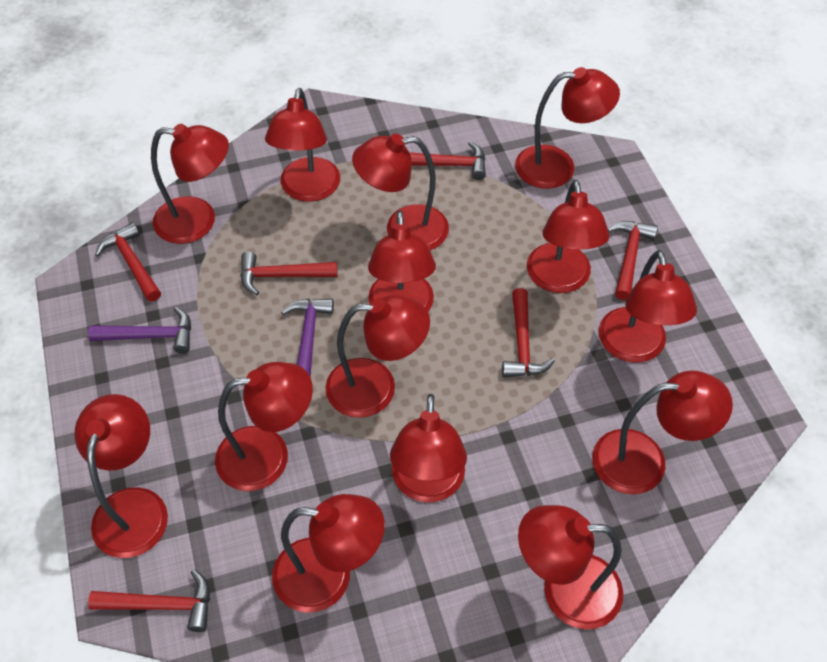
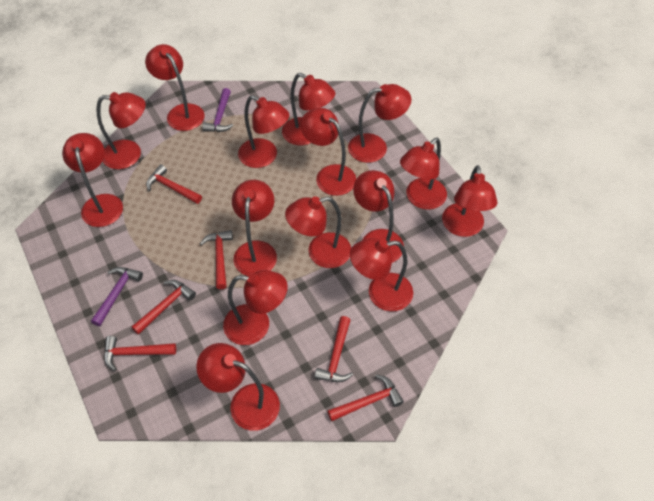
red lamp: [75,394,168,558] [151,124,229,244] [215,362,313,491] [265,88,340,202] [272,494,385,613] [325,295,430,418] [352,134,449,250] [368,211,436,311] [390,394,467,503] [515,67,620,189] [518,505,623,630] [527,180,609,293] [592,371,733,494] [599,250,697,363] = 14 -> [62,133,123,227] [96,92,146,169] [145,44,205,131] [196,343,280,431] [223,270,288,345] [232,180,277,276] [238,95,289,168] [282,73,335,146] [285,196,351,268] [301,108,356,196] [348,84,412,163] [350,238,413,311] [353,170,404,263] [400,138,447,210] [442,165,498,237] = 15

